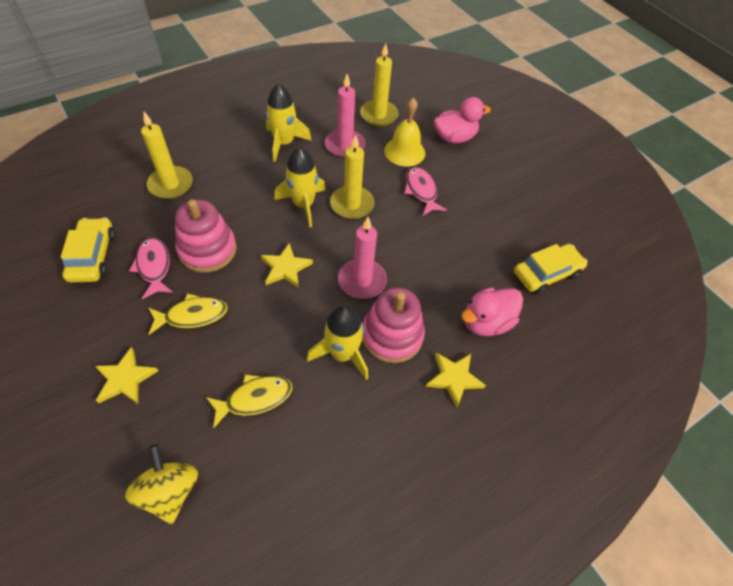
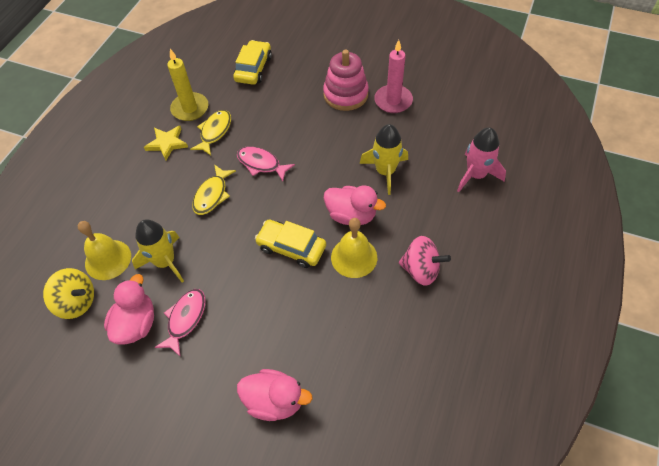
pink candle: [325,74,366,158] [338,217,387,299] = 2 -> [374,40,413,113] = 1
pink duck: [434,97,491,144] [461,288,523,336] = 2 -> [104,274,154,345] [237,369,313,421] [324,185,386,225] = 3
pink rocket: none = 0 -> [457,127,506,192] = 1
pink spinning top: none = 0 -> [398,236,451,286] = 1
pink stacking toy: [175,199,237,273] [362,287,425,363] = 2 -> [323,50,369,111] = 1
yellow bell: [384,98,425,166] = 1 -> [78,221,131,280] [331,218,377,278] = 2
yellow candle: [141,112,193,199] [330,134,374,219] [360,43,399,126] = 3 -> [167,49,208,121] = 1
yellow rocket: [266,83,312,162] [274,147,326,227] [307,305,368,380] = 3 -> [132,219,184,282] [360,124,408,195] = 2
yellow star: [95,347,158,404] [261,243,313,288] [426,352,486,407] = 3 -> [144,126,188,160] = 1

